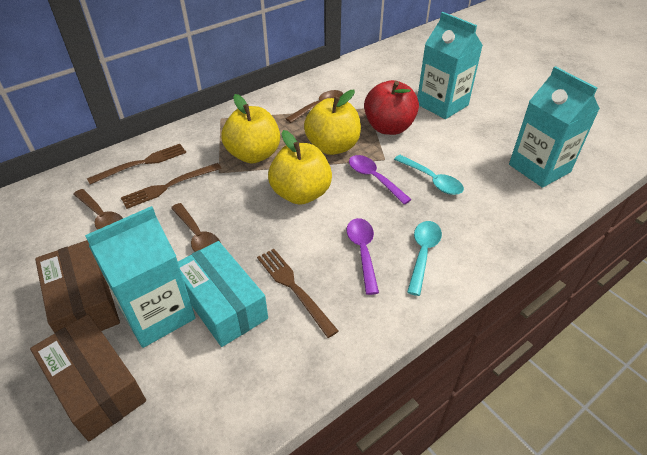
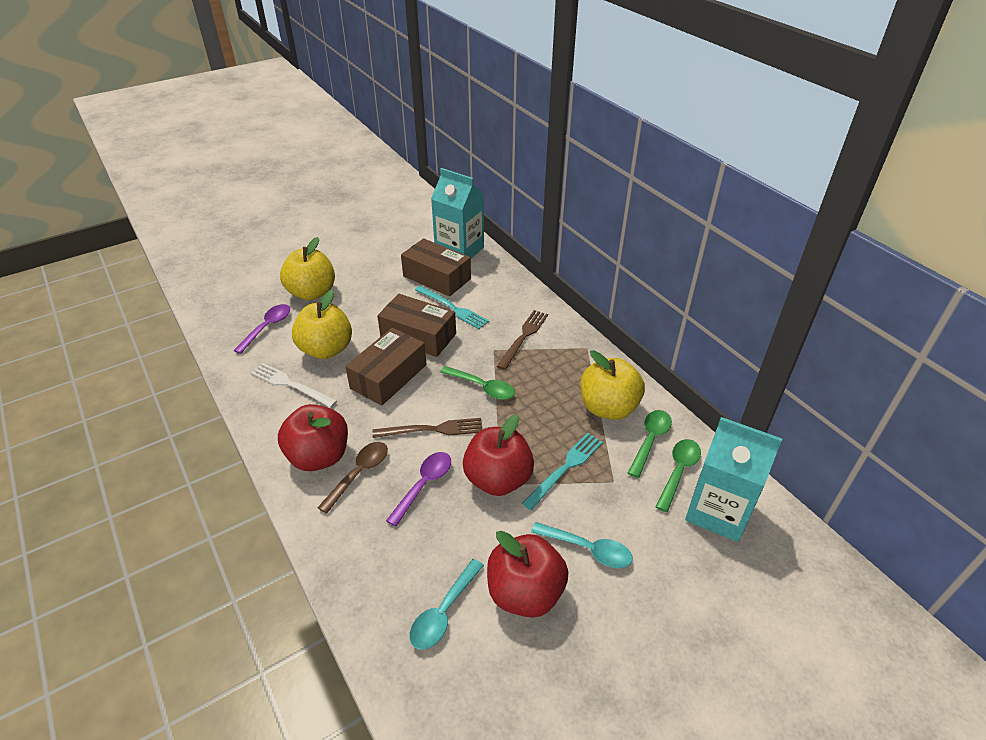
brown box: [30,314,146,442] [35,240,120,333] = 2 -> [345,328,427,406] [377,294,456,357] [401,238,471,296] = 3
brown fork: [87,144,186,184] [121,163,222,209] [257,249,338,338] = 3 -> [372,418,483,438] [497,310,548,370] = 2
brown spoon: [73,189,123,230] [171,203,221,252] [285,90,343,123] = 3 -> [317,442,388,514] = 1
green spoon: none = 0 -> [440,366,515,400] [628,410,672,478] [655,439,701,512] = 3
red apple: [364,80,419,135] = 1 -> [278,404,348,471] [463,415,534,496] [487,531,568,618] = 3
turquoise box: [178,241,268,347] = 1 -> none = 0
turquoise carton: [85,206,196,348] [417,12,483,119] [509,66,600,188] = 3 -> [431,168,484,258] [685,417,782,542] = 2
turquoise fork: none = 0 -> [415,286,489,329] [522,433,603,510] = 2
white fork: none = 0 -> [251,363,337,408] = 1

